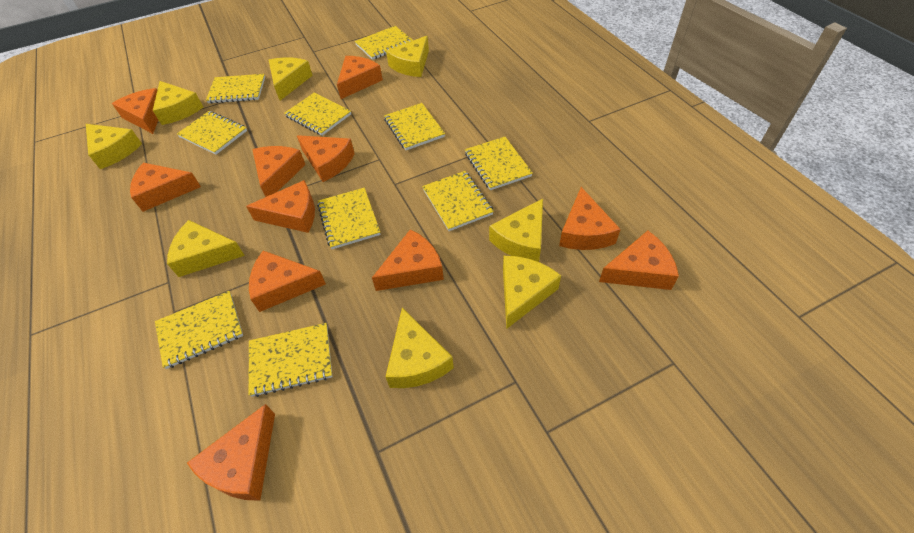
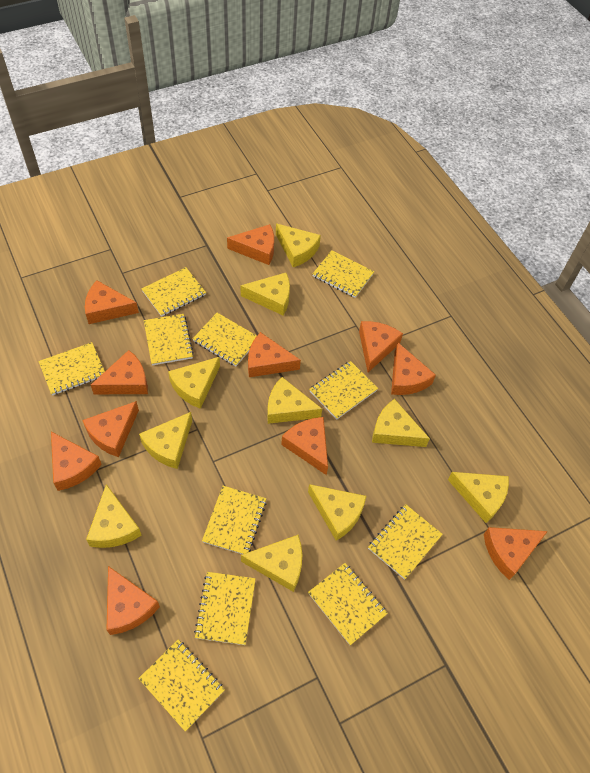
yellow cheese: [86,124,142,169] [153,81,203,125] [167,220,245,277] [269,57,313,100] [385,308,454,388] [386,36,429,77] [489,199,543,262] [503,256,561,329] = 8 -> [86,484,141,548] [139,412,192,469] [168,357,220,409] [240,273,290,315] [241,535,302,592] [267,377,322,424] [276,223,321,267] [308,484,366,541] [372,399,430,447] [448,472,509,523] = 10
yellow notebook: [155,291,243,369] [177,111,247,155] [206,74,265,104] [248,323,332,397] [284,93,351,136] [317,188,381,249] [355,26,413,60] [384,103,445,150] [422,171,494,231] [465,137,533,190] = 10 -> [38,342,105,396] [138,640,225,731] [141,267,206,317] [144,314,194,365] [193,313,257,366] [194,572,256,645] [202,486,267,554] [308,563,388,645] [309,361,378,420] [313,250,374,298] [368,504,443,580] = 11

